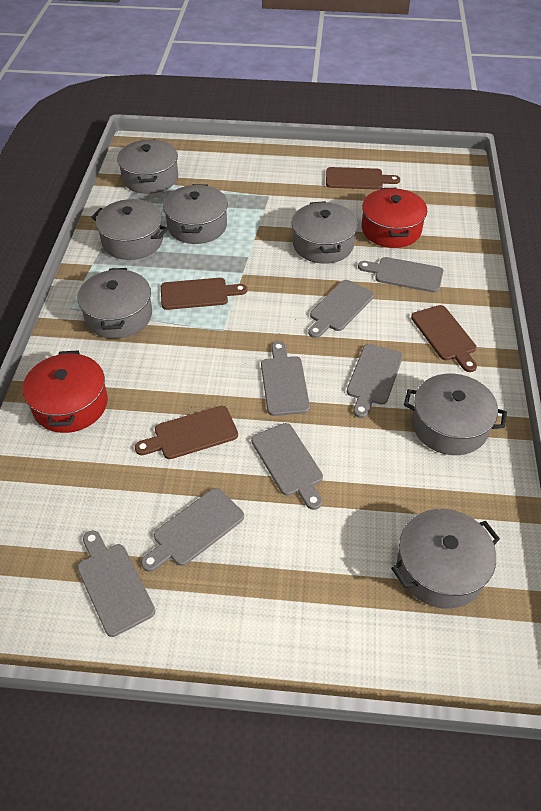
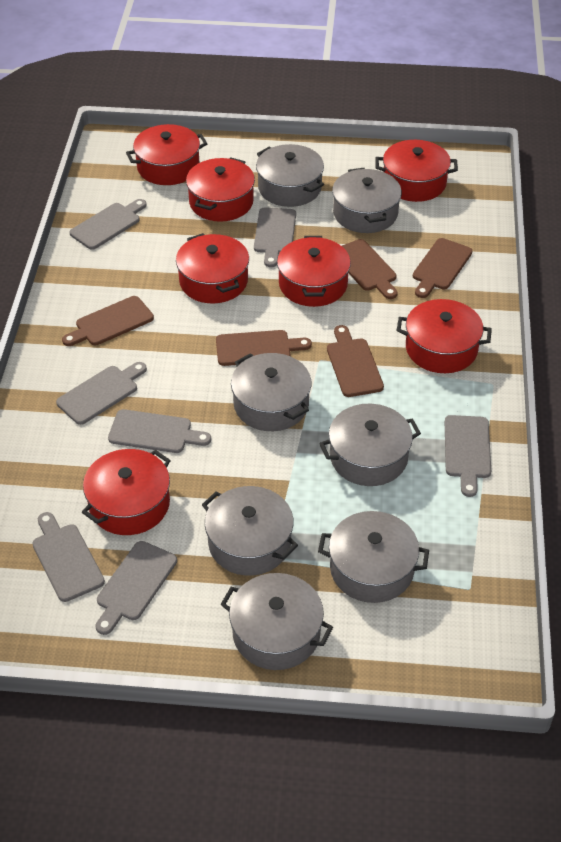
brown cutting board: [135,406,238,459] [161,278,247,310] [326,167,400,190] [411,305,477,372] = 4 -> [62,296,154,346] [216,330,312,366] [327,325,384,397] [342,239,398,299] [413,238,472,298] = 5
red pot: [23,350,108,433] [362,188,427,248] = 2 -> [82,449,171,535] [126,124,208,185] [176,233,249,303] [186,157,255,222] [277,236,351,307] [376,140,458,202] [397,299,492,373] = 7

